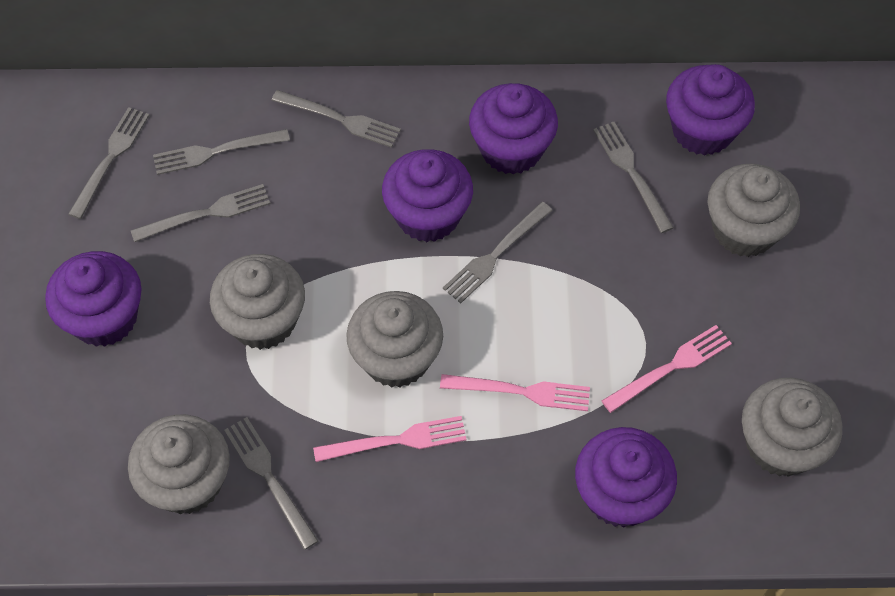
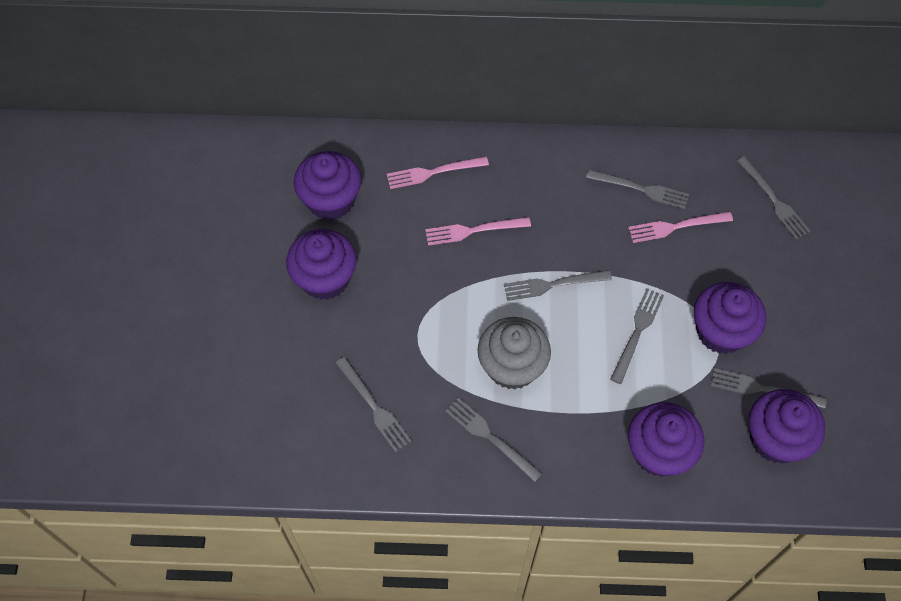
grey cupcake: [128,414,230,514] [210,254,305,350] [346,291,443,388] [708,164,800,257] [742,378,842,477] = 5 -> [477,317,551,390] = 1

